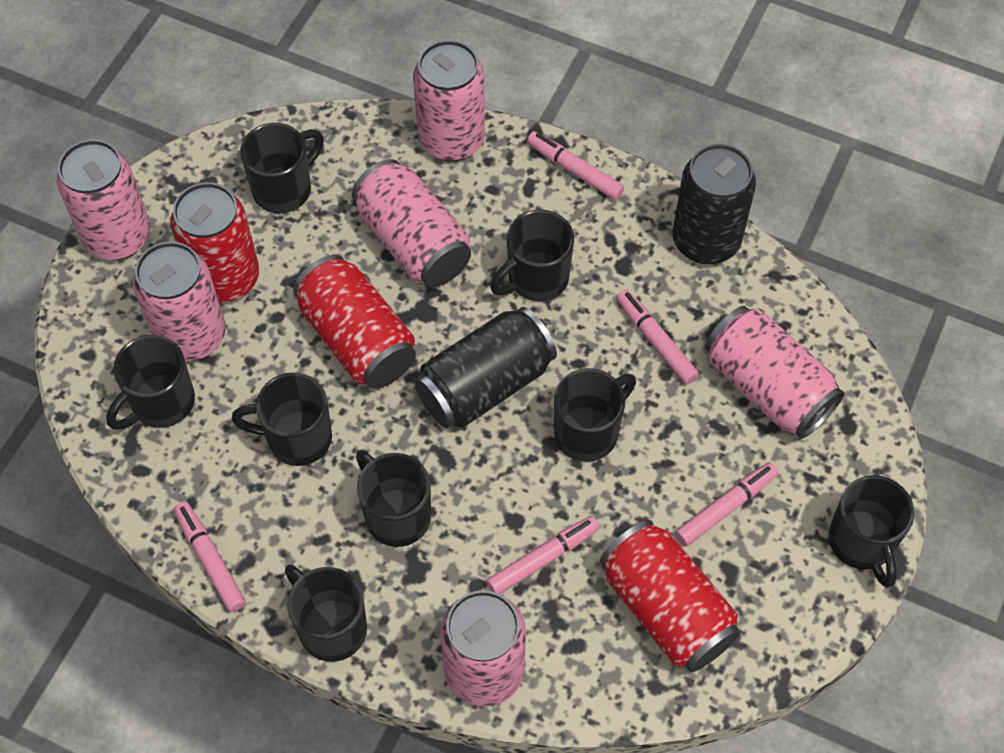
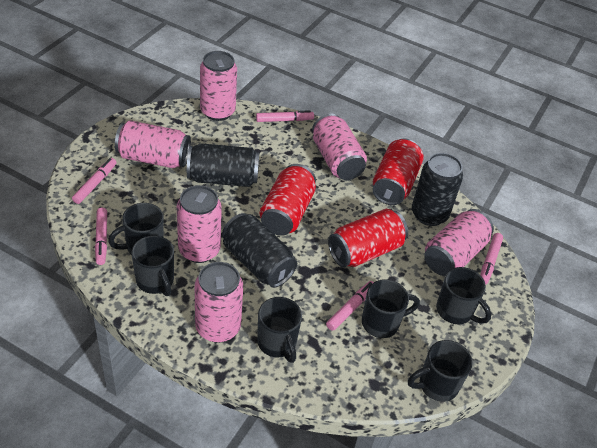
black can: [414,307,557,428] [672,144,756,264] = 2 -> [187,143,259,187] [222,213,297,288] [412,153,463,226] = 3
black mug: [106,335,195,430] [231,373,332,466] [240,123,324,213] [285,565,367,662] [356,450,431,547] [490,209,574,301] [554,368,636,462] [828,475,914,588] = 8 -> [108,203,164,255] [132,235,174,296] [257,297,302,363] [362,279,420,338] [408,340,473,402] [436,267,491,324] = 6

